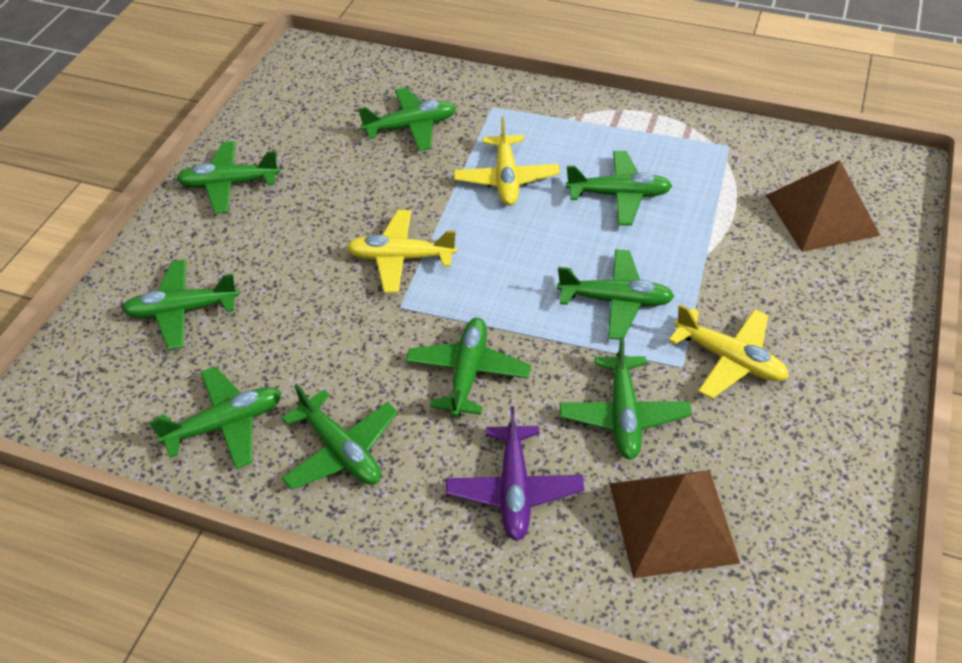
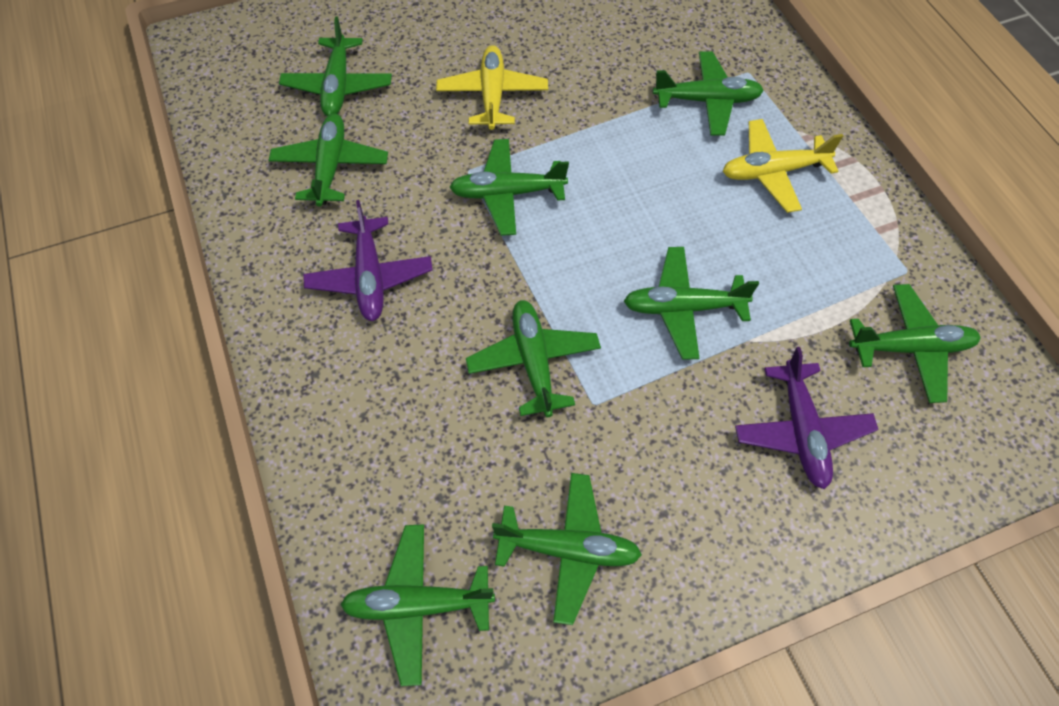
brown pyramid: [609,470,740,578] [766,160,880,252] = 2 -> none = 0
purple plane: [446,406,584,541] = 1 -> [303,200,433,321] [735,347,879,489] = 2
yellow plane: [346,210,457,293] [454,116,560,205] [669,304,789,399] = 3 -> [436,45,548,130] [723,119,843,213] = 2

